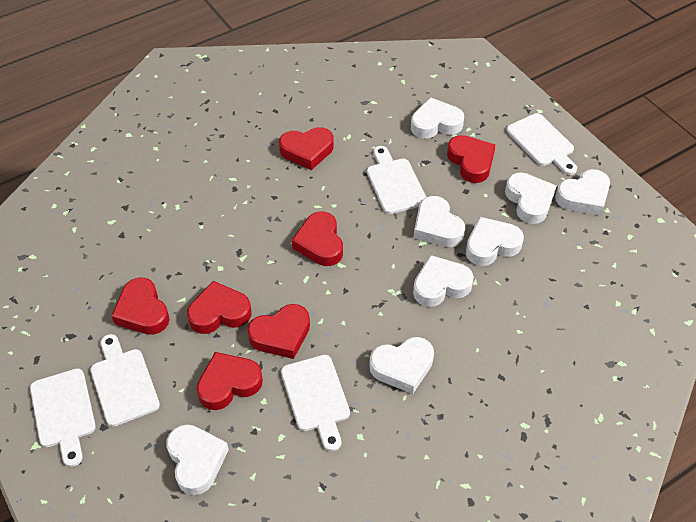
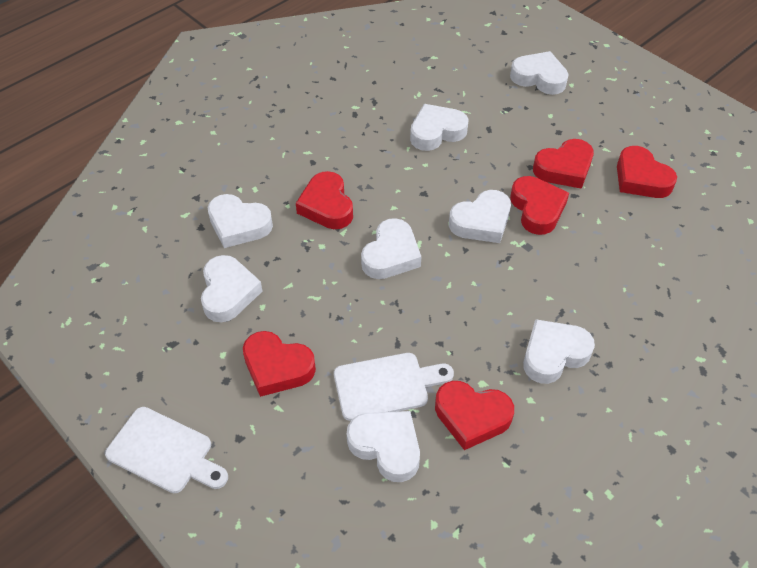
red heart: [112,278,170,335] [187,281,251,334] [197,352,263,410] [247,304,310,359] [279,127,334,170] [292,211,343,266] [447,135,496,183] = 7 -> [243,331,316,397] [296,171,353,229] [435,381,514,450] [510,176,569,235] [533,139,594,189] [617,146,677,198] = 6
white cutting board: [30,368,96,467] [90,334,160,427] [281,355,350,451] [367,146,426,214] [506,113,577,175] = 5 -> [105,407,228,493] [334,353,454,421] = 2

